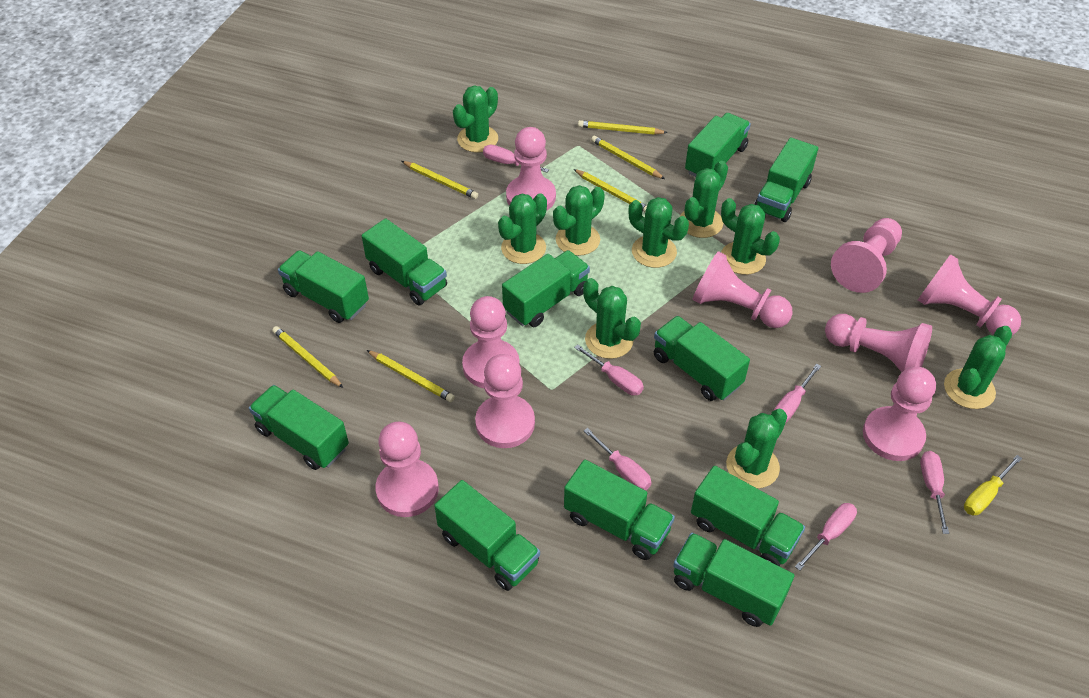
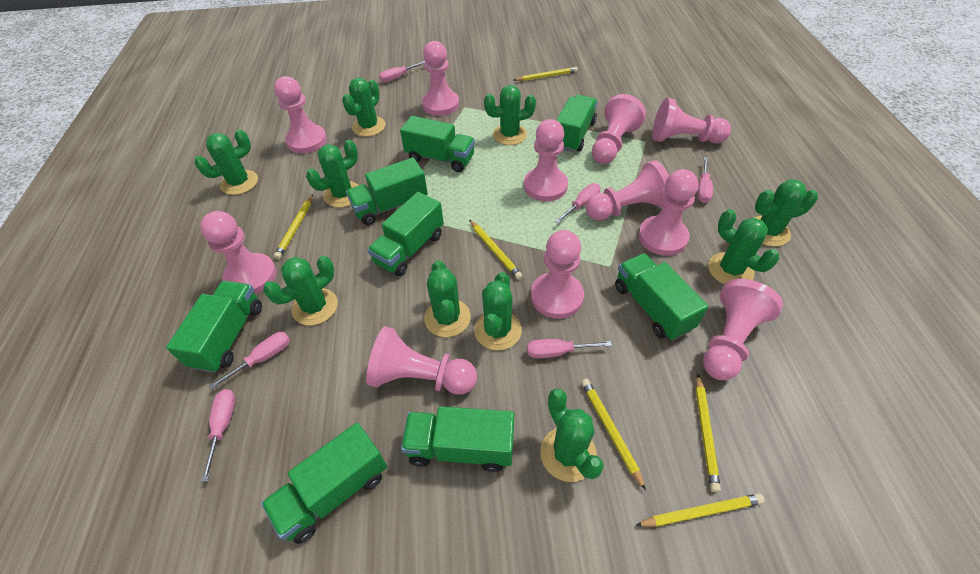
green cactus: [453,85,498,152] [498,193,547,264] [553,185,605,256] [583,278,641,359] [629,197,689,268] [680,161,728,238] [721,198,780,275] [726,409,787,489] [944,326,1012,409] = 9 -> [194,129,258,195] [263,256,338,326] [306,140,359,208] [342,78,386,136] [424,260,471,337] [474,272,522,350] [484,85,536,145] [540,389,604,482] [708,209,779,284] [753,179,818,247] = 10
green truck: [249,385,349,470] [278,250,369,323] [362,218,447,306] [434,480,540,591] [502,250,590,327] [564,460,675,560] [654,316,750,401] [673,533,794,627] [685,113,751,177] [691,466,805,566] [754,137,818,222] = 11 -> [166,281,262,373] [261,423,387,544] [346,158,428,225] [367,192,444,276] [400,116,475,172] [401,406,514,472] [557,95,598,152] [615,253,708,341] = 8
pink pawn: [376,422,439,517] [462,296,520,388] [475,354,535,448] [506,127,556,210] [692,251,793,328] [825,314,932,372] [831,218,902,293] [863,367,936,461] [918,254,1021,335] = 9 -> [200,211,277,294] [274,76,327,153] [366,326,477,395] [422,41,459,116] [524,119,568,201] [531,230,584,319] [586,160,669,221] [592,94,646,164] [638,169,699,256] [652,98,731,143] [703,279,783,381] = 11
yellow screwdriver: [964,455,1022,515] = 1 -> none = 0

